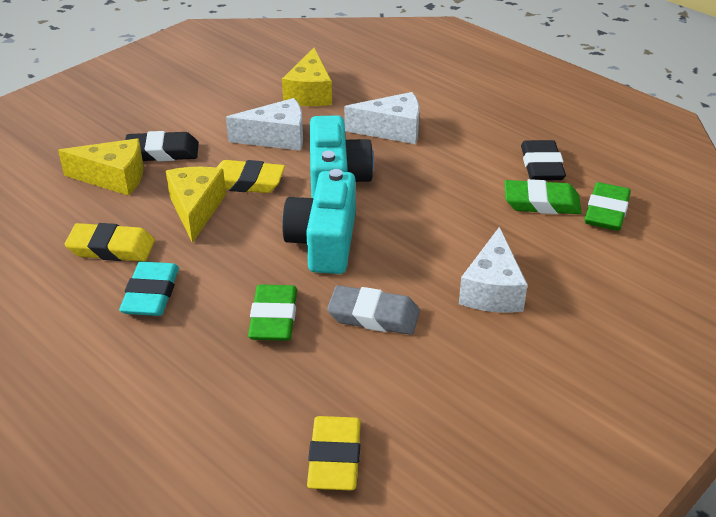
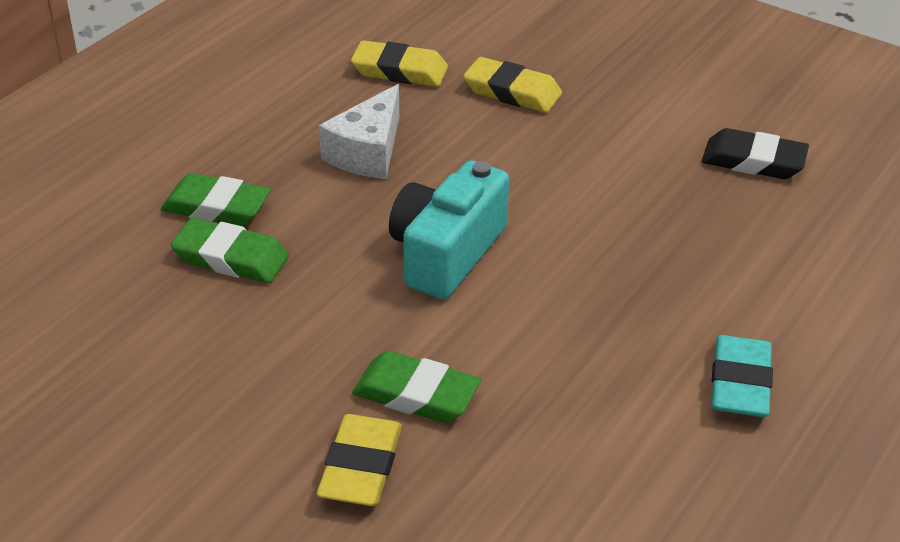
black eraser: [125,131,199,161] [521,140,566,180] = 2 -> [702,128,809,179] = 1
grey eraser: [327,285,420,335] = 1 -> none = 0
turquoise camera: [282,169,356,274] [310,115,374,198] = 2 -> [389,161,509,299] = 1
white cheese: [226,98,303,151] [344,92,419,144] [459,227,528,313] = 3 -> [319,84,399,179] = 1
yellow cheese: [58,138,144,196] [166,167,226,243] [282,48,332,106] = 3 -> none = 0

